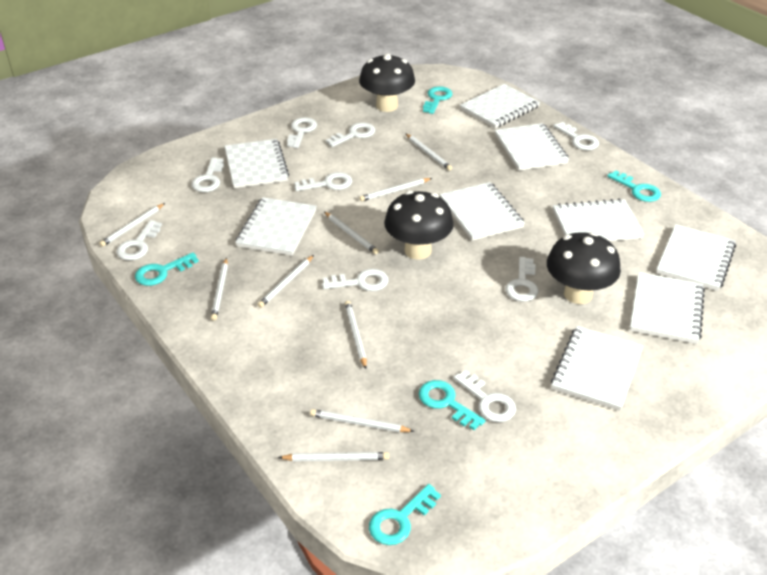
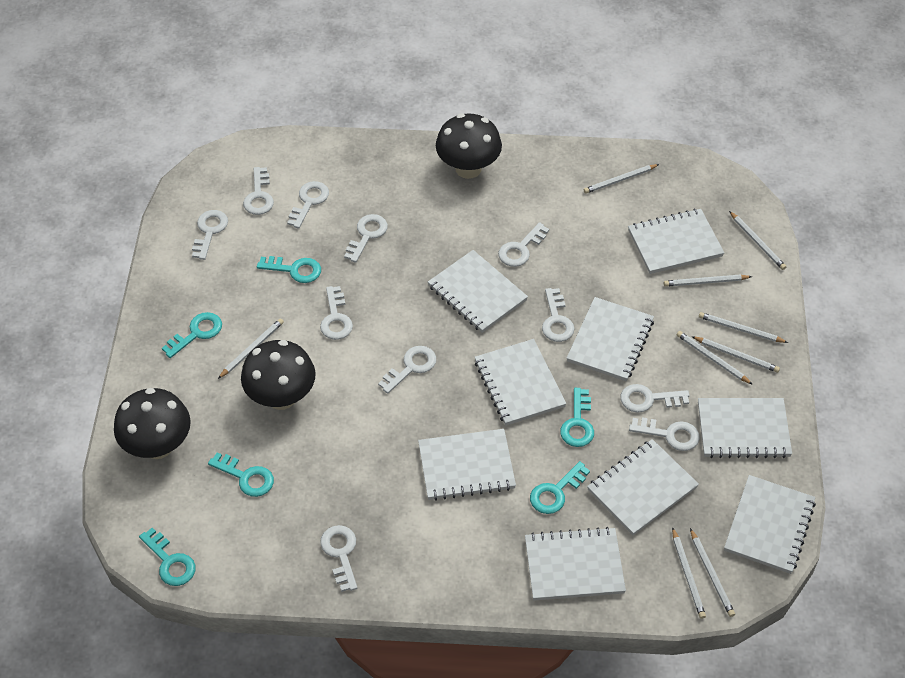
turquoise key: [135,253,199,286] [369,484,441,545] [419,380,486,430] [423,86,452,114] [607,171,661,202] = 5 -> [139,528,195,586] [162,312,222,358] [208,452,274,497] [257,256,321,283] [530,461,590,514] [560,388,594,447] = 6
white key: [116,220,162,260] [192,158,224,192] [287,117,317,148] [294,172,352,191] [322,269,388,291] [326,123,375,147] [454,370,516,422] [506,257,538,301] [554,122,599,150] = 9 -> [192,210,228,260] [243,167,274,215] [287,181,329,229] [320,286,353,340] [320,525,357,592] [344,214,388,263] [378,346,436,394] [498,222,549,267] [542,288,575,342] [621,384,689,413] [629,417,700,451] = 11

